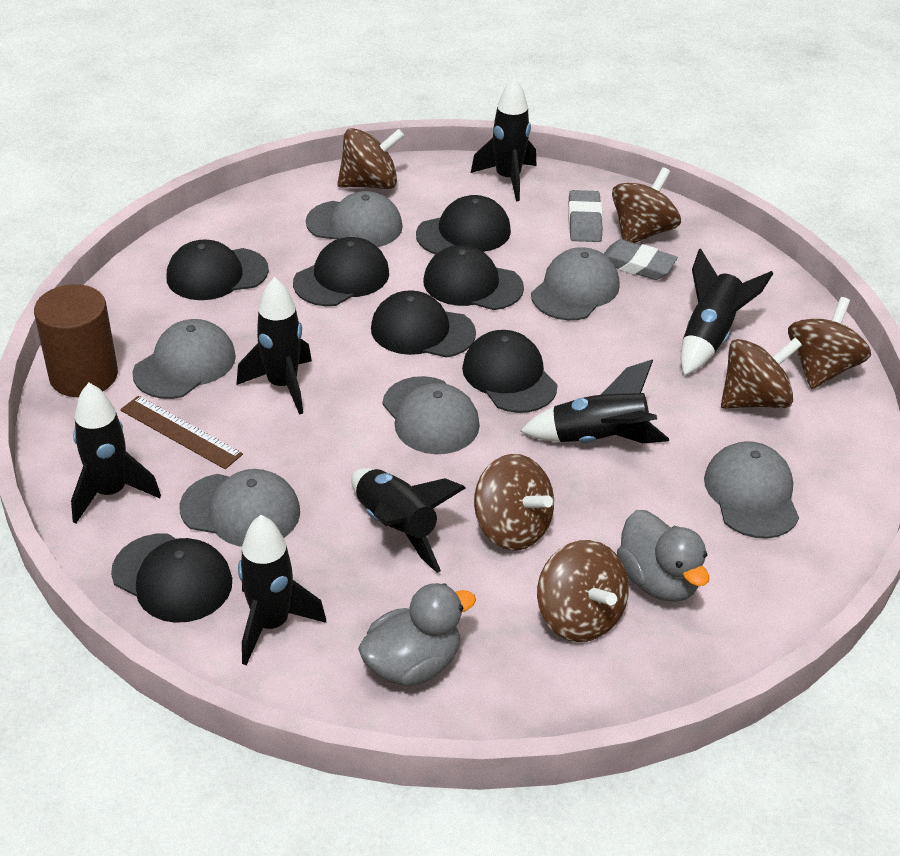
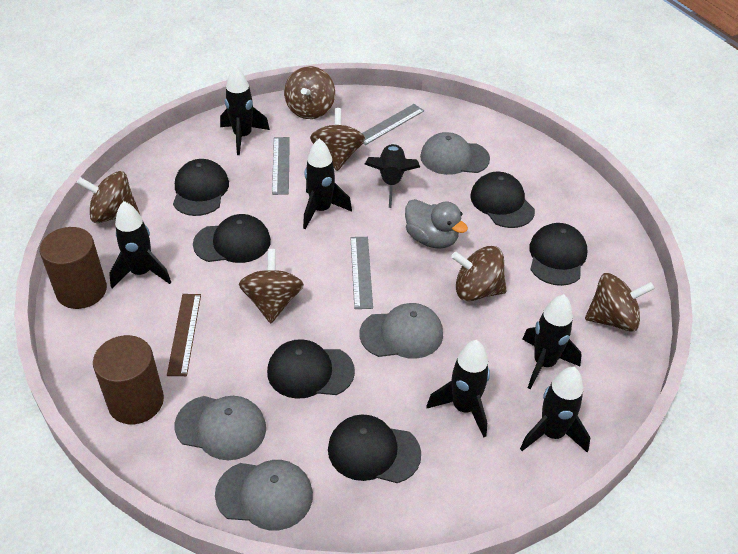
black cap: [111,533,232,623] [167,239,269,300] [293,237,389,306] [371,290,476,358] [416,195,511,254] [423,245,524,310] [462,330,557,413] = 7 -> [173,159,229,216] [193,214,271,263] [267,339,355,399] [328,414,421,483] [470,172,535,228] [529,223,587,286] = 6
brown cylinder: [34,284,118,397] = 1 -> [39,227,107,309] [93,335,164,424] = 2
grey cap: [132,319,236,399] [179,469,300,547] [306,191,403,247] [382,376,480,454] [531,247,620,320] [704,441,799,539] = 6 -> [175,396,266,460] [215,460,313,530] [359,303,443,359] [420,132,490,175] = 4
grey duck: [358,583,476,687] [617,510,709,602] = 2 -> [405,199,468,249] = 1
grey eraser: [568,190,602,242] [604,239,678,280] = 2 -> none = 0
grey ruler: none = 0 -> [272,137,290,195] [350,237,373,309] [362,104,424,145] = 3

